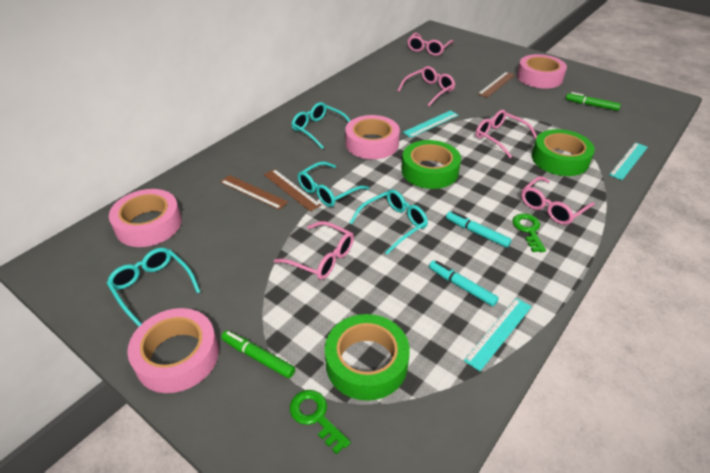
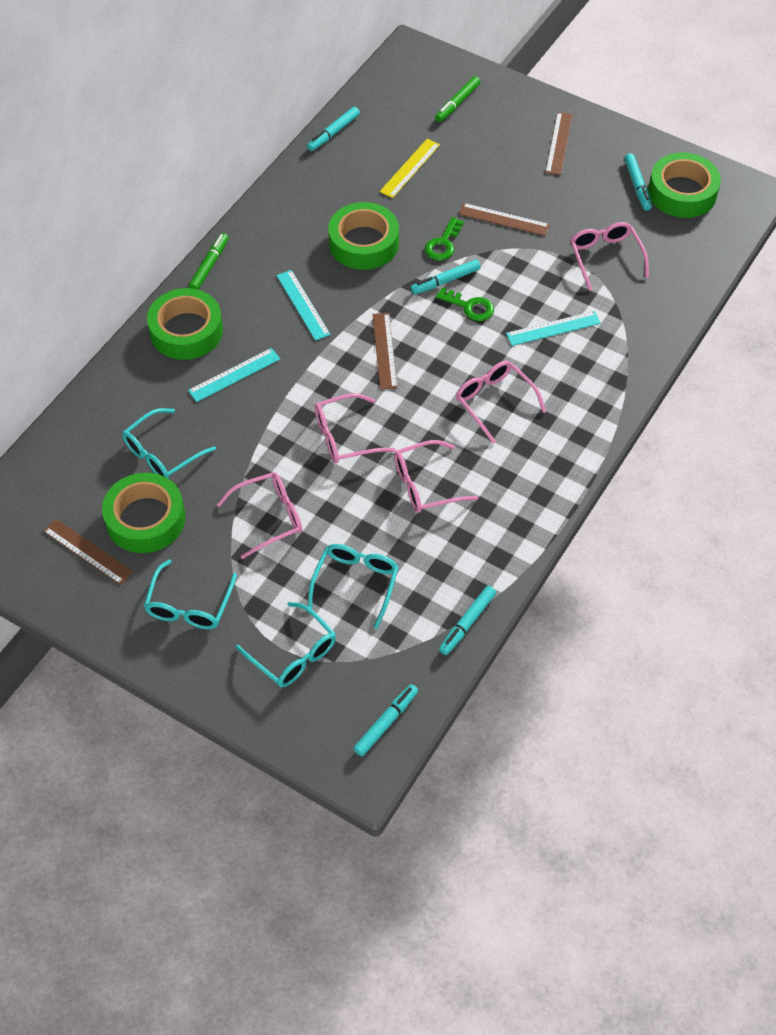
brown ruler: [220,175,288,210] [264,169,321,212] [478,72,515,98] = 3 -> [43,519,133,585] [373,313,397,390] [459,203,550,236] [545,112,573,175] = 4
green tape: [325,314,410,401] [402,140,461,189] [532,129,595,176] = 3 -> [102,473,185,553] [147,288,223,360] [328,202,399,270] [648,152,721,218] = 4
pink tape: [109,189,182,247] [127,308,219,393] [345,115,400,159] [517,54,567,88] = 4 -> none = 0
turquoise marker: [429,260,499,306] [446,211,512,248] = 2 -> [307,107,360,151] [353,684,418,757] [411,259,481,294] [439,586,496,655] [624,153,652,211] = 5
yellow ruler: none = 0 -> [380,139,440,198] = 1

